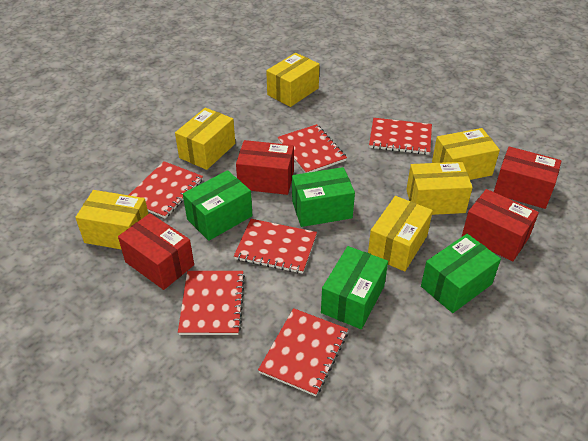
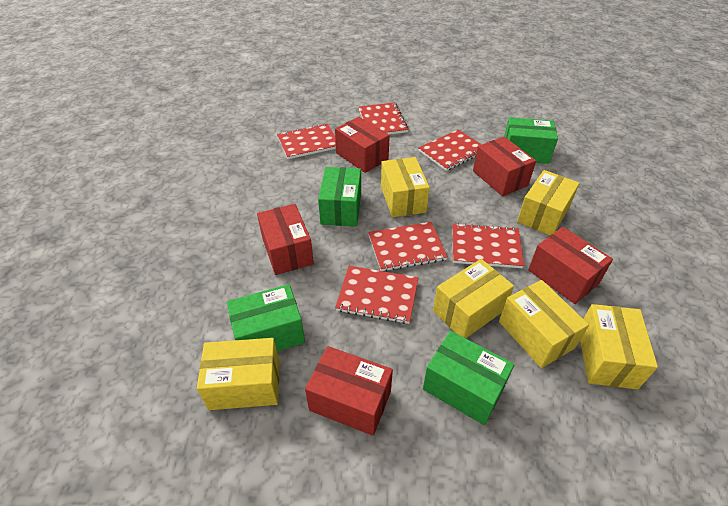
red box: [118,213,194,290] [236,140,294,195] [462,189,539,262] [494,146,561,209] = 4 -> [257,204,314,275] [305,346,393,436] [335,117,390,173] [473,137,536,196] [528,227,613,304] = 5

